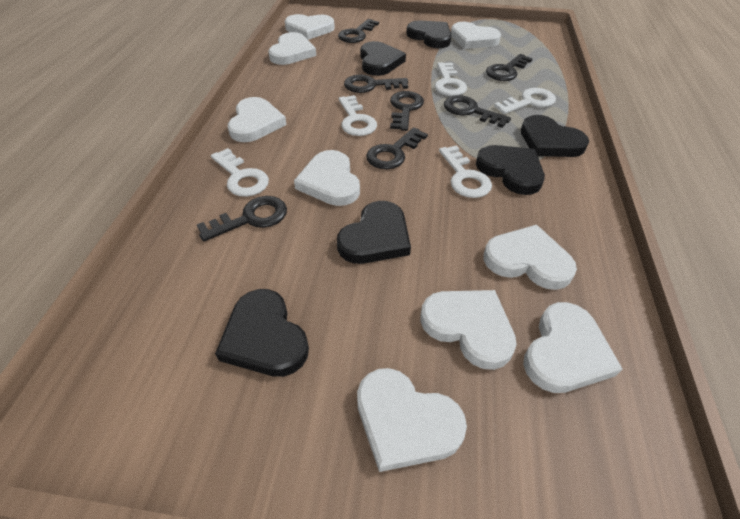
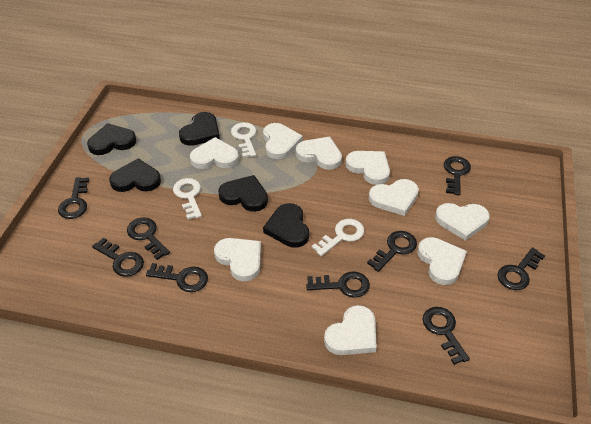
black heart: [215,289,309,377] [337,201,411,264] [360,41,406,76] [406,20,452,48] [476,145,545,195] [521,115,589,157] = 6 -> [87,123,136,155] [109,158,161,192] [179,112,220,146] [218,175,268,212] [263,203,309,248] = 5
black key: [197,196,287,242] [338,19,379,43] [344,75,408,93] [366,127,428,169] [390,91,424,131] [444,95,511,128] [486,54,533,81] = 7 -> [58,177,89,219] [92,237,144,277] [127,217,170,260] [146,263,208,292] [306,271,370,298] [367,231,417,272] [422,307,470,365] [444,156,471,195] [498,247,545,290] = 9
white key: [211,148,269,197] [339,95,377,136] [435,62,467,96] [439,145,492,198] [494,88,556,114] = 5 -> [173,178,202,220] [231,122,256,158] [312,219,364,256] = 3

